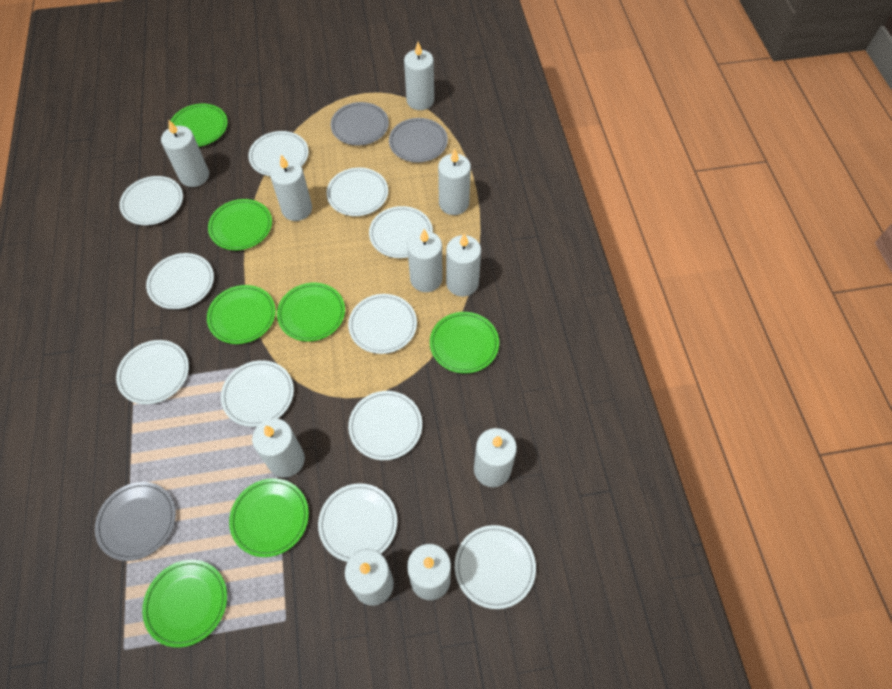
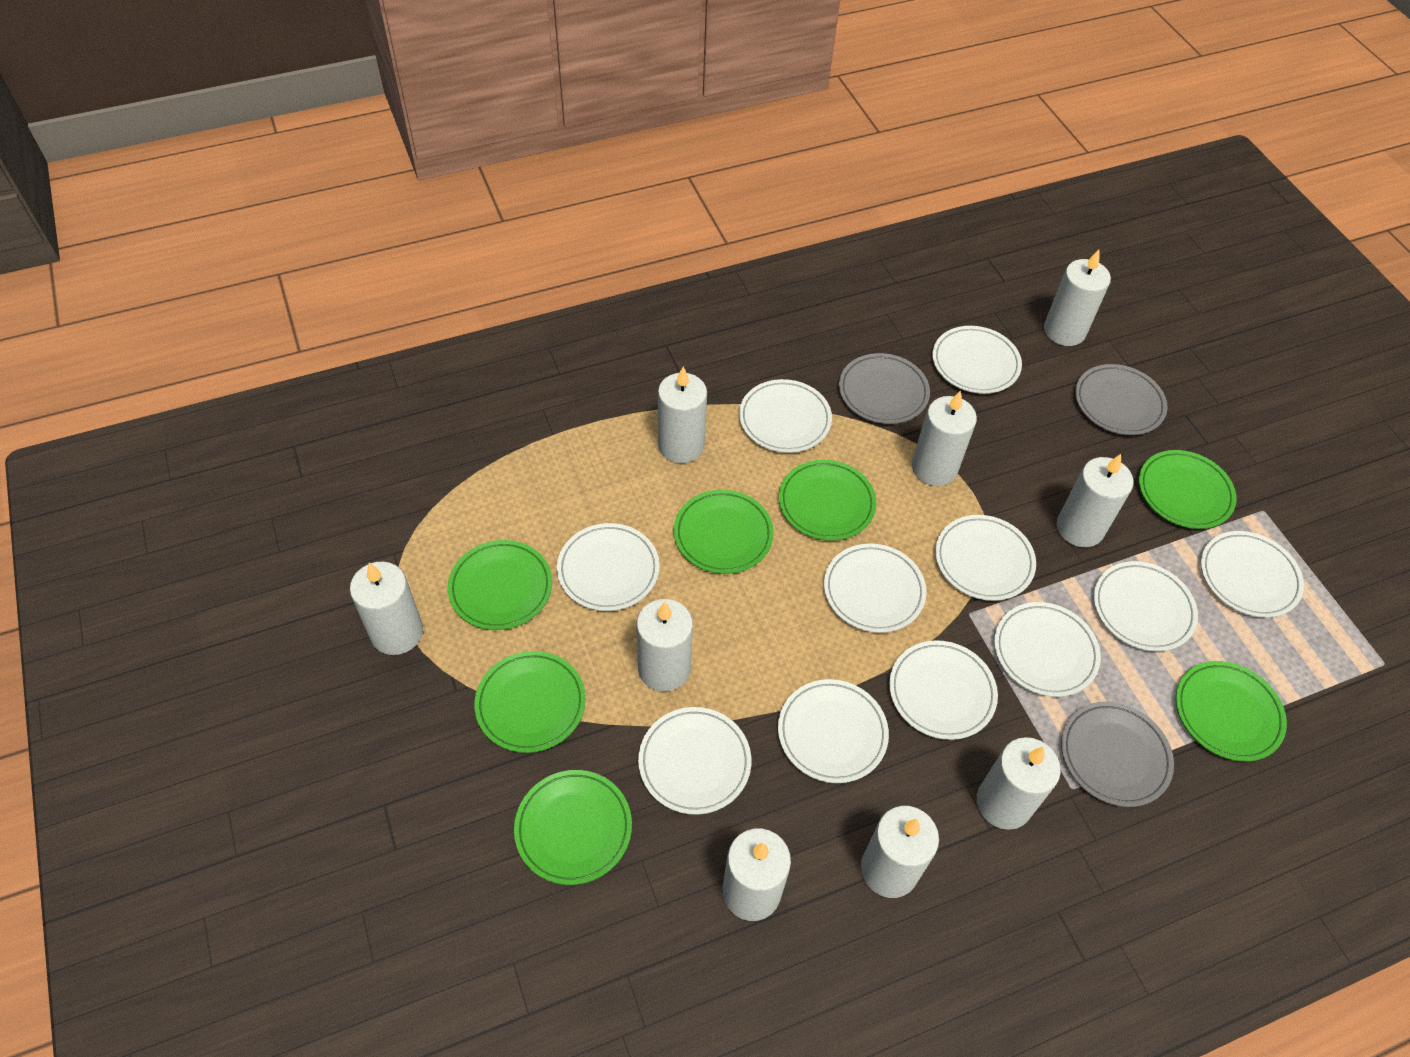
white candle: [161,119,209,187] [252,418,305,478] [270,155,312,221] [345,549,394,606] [404,42,434,110] [407,229,442,292] [407,544,451,600] [438,149,471,215] [446,233,481,297] [474,428,517,487] = 10 -> [350,562,423,655] [636,599,693,692] [658,367,707,463] [723,828,791,921] [861,806,939,898] [912,390,977,486] [977,737,1061,830] [1044,250,1111,346] [1057,454,1134,547] = 9

